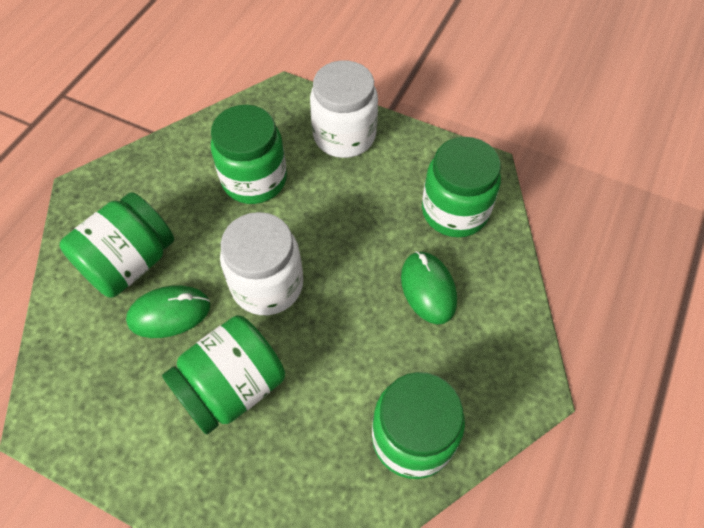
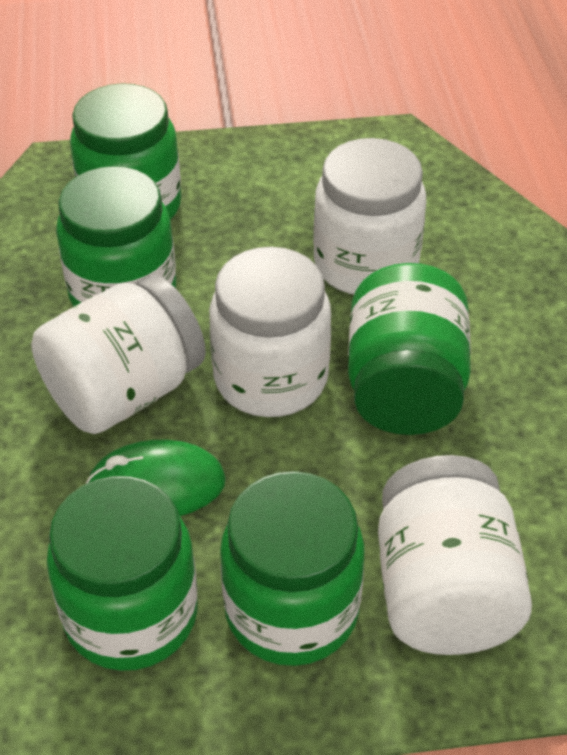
green mouse: [126,285,210,338] [401,251,457,324] = 2 -> [86,440,226,516] = 1
white jar: [220,212,303,315] [310,60,378,158] = 2 -> [31,275,206,434] [209,247,331,417] [313,138,426,295] [378,455,532,655] = 4

